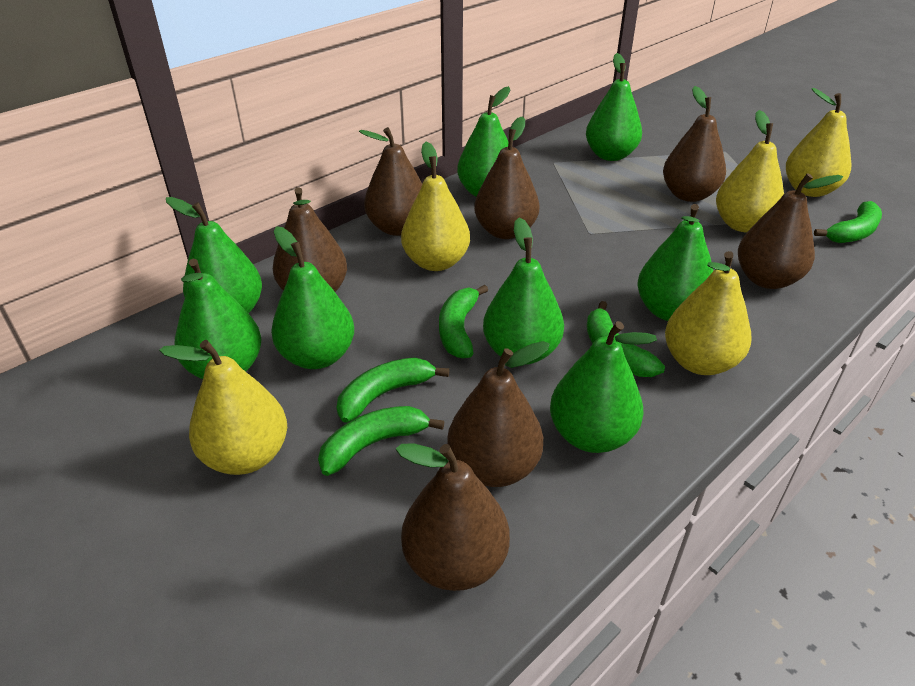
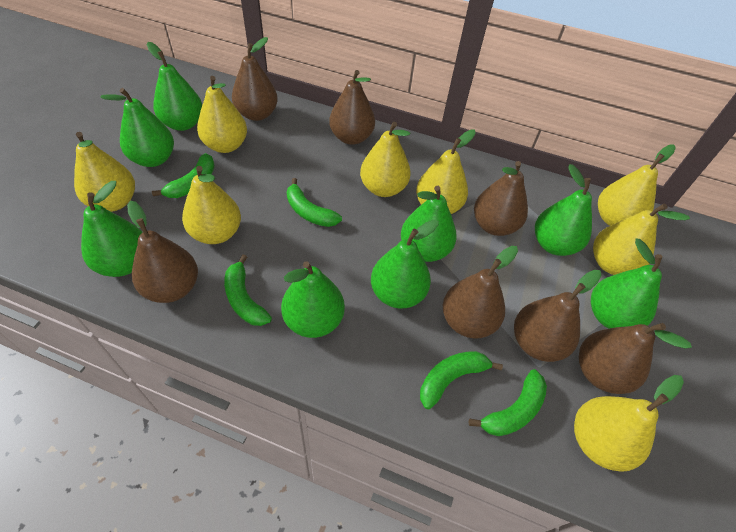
yellow pear: [159,340,287,475] [401,142,470,271] [665,251,752,375] [716,110,784,232] [786,88,851,197] = 5 -> [74,132,135,212] [182,166,241,244] [197,76,247,153] [360,122,411,197] [416,129,476,214] [574,375,684,472] [593,204,690,275] [598,145,676,226] = 8

